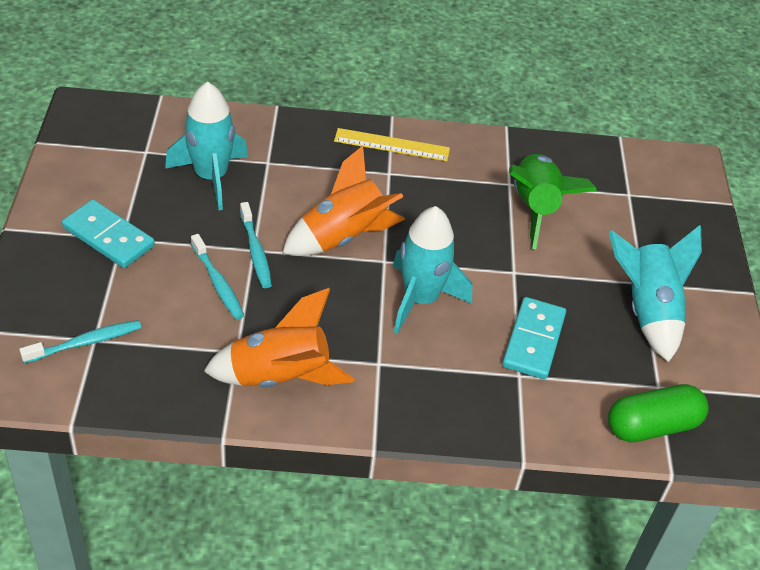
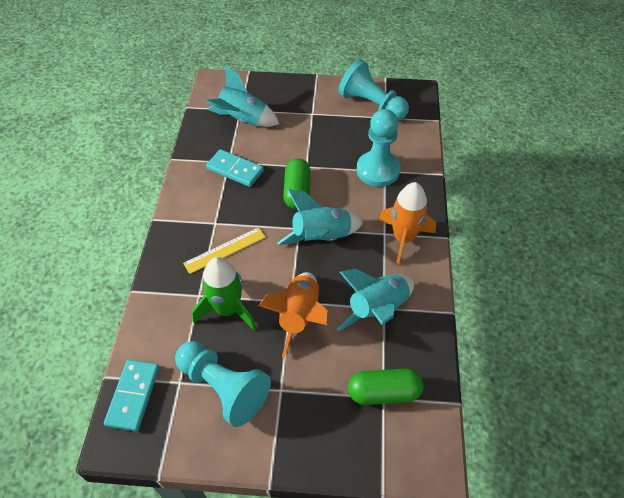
green capsule: [608,384,709,442] = 1 -> [283,158,311,209] [348,368,424,405] = 2
turquoise pawn: none = 0 -> [175,341,271,427] [339,59,409,121] [356,109,400,187] = 3
turquoise toothbrush: [19,320,141,363] [191,234,244,320] [240,202,272,288] = 3 -> none = 0

